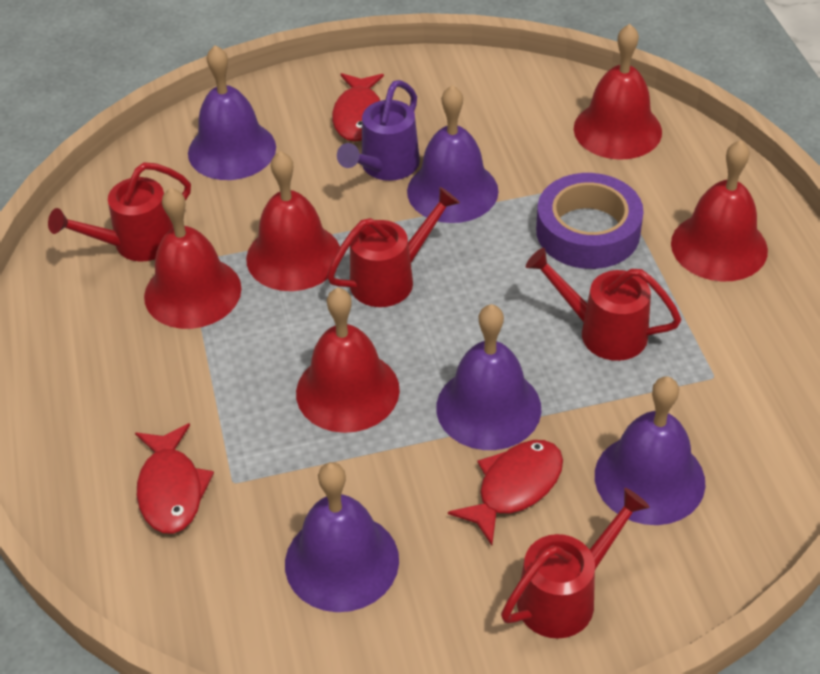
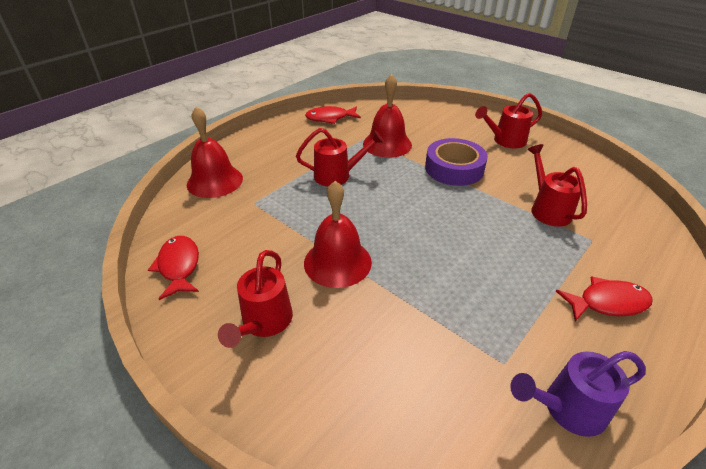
purple bell: [188,45,276,180] [285,462,399,612] [407,85,499,223] [436,304,541,450] [595,376,705,525] = 5 -> none = 0
red bell: [144,188,242,329] [246,151,340,291] [296,288,400,433] [574,24,662,160] [671,140,768,282] = 5 -> [187,106,243,198] [304,181,372,288] [363,74,412,158] = 3

